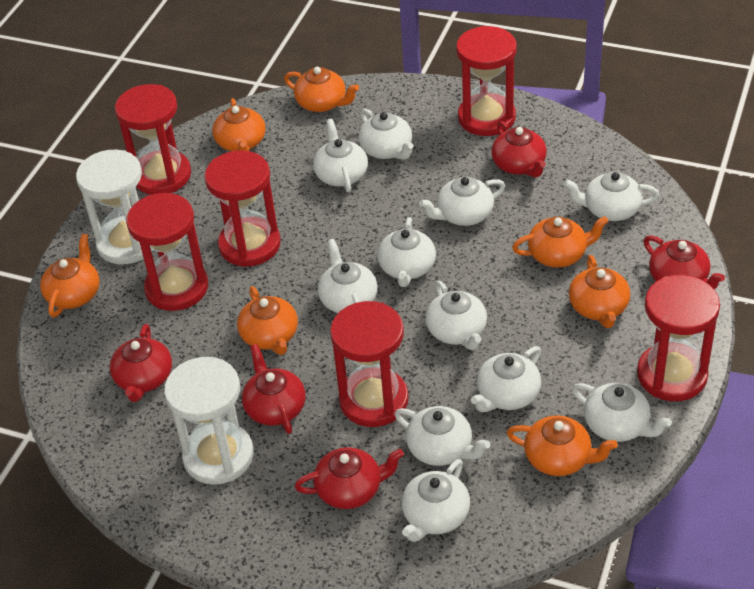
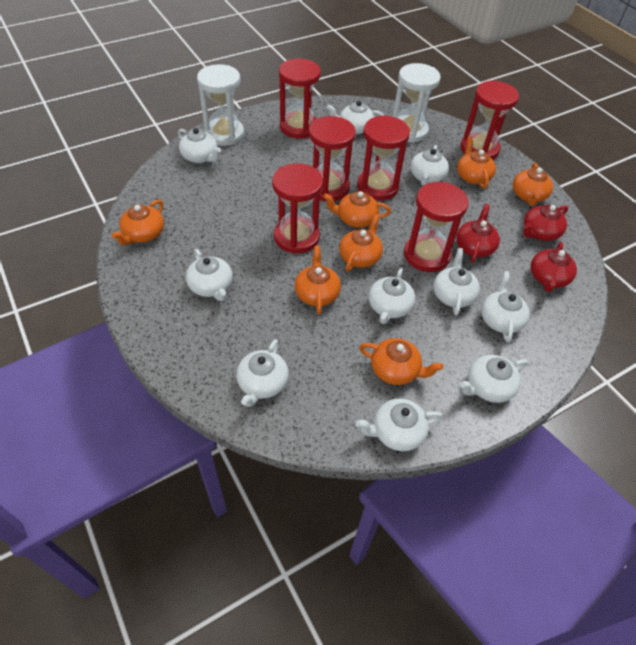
red teapot: [110,324,172,402] [242,344,306,434] [295,447,404,509] [491,121,547,178] [644,235,725,289] = 5 -> [456,204,500,262] [523,205,568,241] [531,242,577,292] = 3
white teapot: [313,119,368,192] [318,239,377,313] [358,109,414,160] [377,217,436,287] [395,406,490,466] [402,459,470,542] [419,177,505,226] [426,281,487,350] [471,346,541,412] [564,172,659,221] [572,383,672,442] = 11 -> [178,128,221,163] [186,249,233,301] [236,339,289,407] [327,101,384,134] [356,398,443,451] [369,268,415,324] [410,145,449,186] [433,248,480,316] [460,355,528,403] [481,271,530,342] = 10

